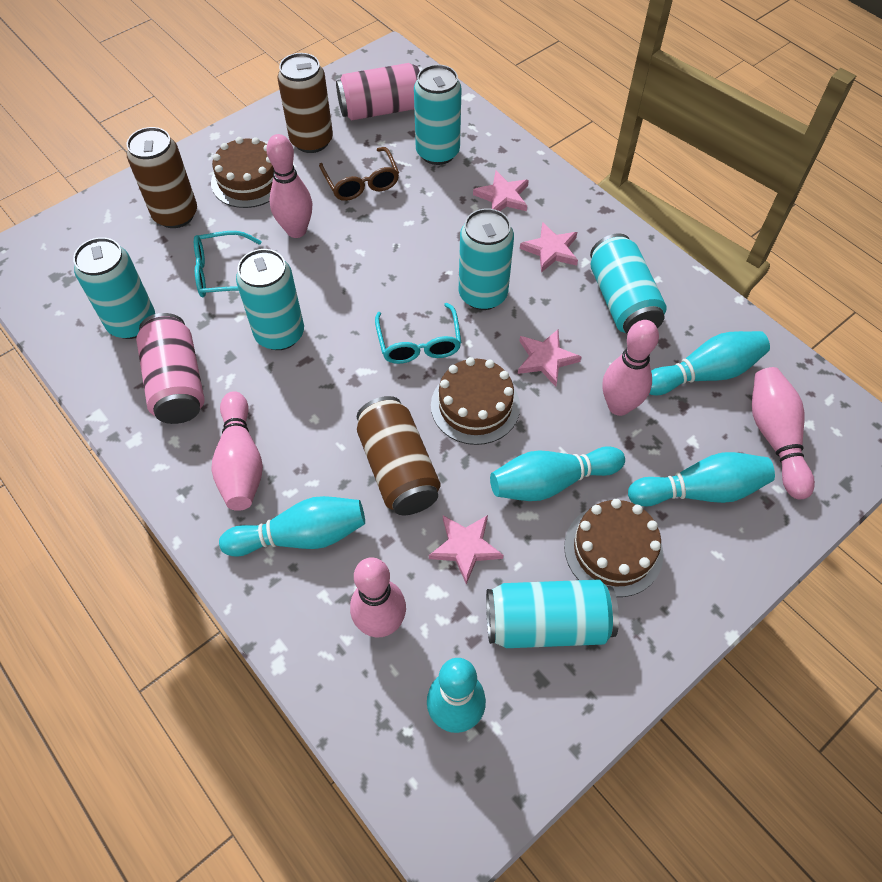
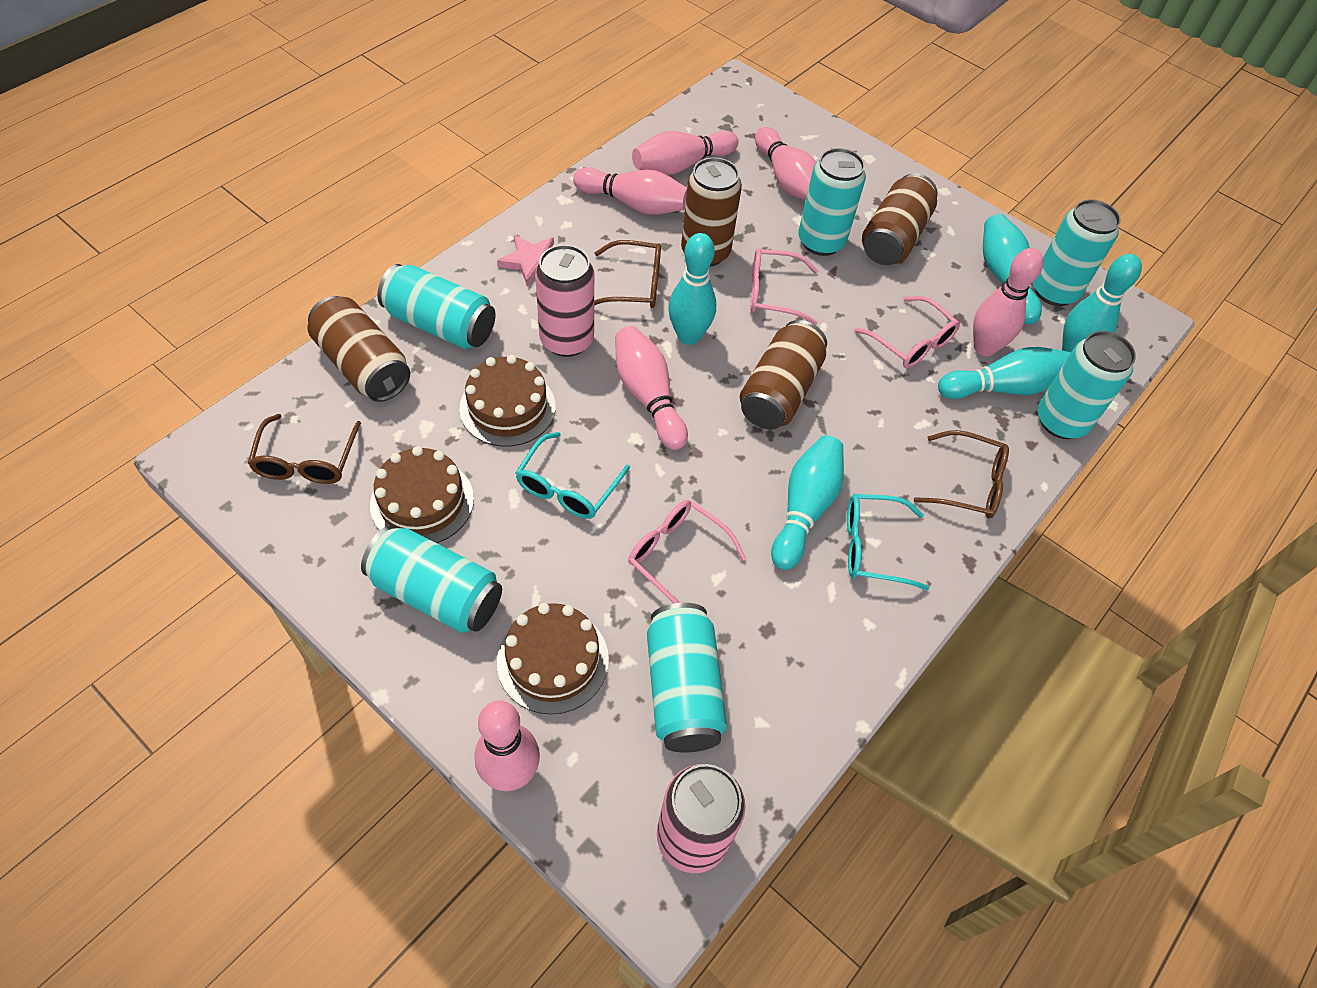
brown can: [127,127,197,228] [278,53,333,153] [357,396,440,515] = 3 -> [308,296,410,402] [681,157,742,267] [740,320,827,429] [862,173,938,265] = 4
brown glasses: [319,147,399,201] = 1 -> [248,414,361,484] [594,240,661,308] [914,430,1009,519] = 3
pink bowling pin: [212,391,263,511] [266,134,312,238] [350,557,406,637] [602,320,659,416] [752,367,815,499] = 5 -> [474,700,540,791] [573,167,687,215] [615,326,688,450] [632,130,738,175] [755,127,816,200] [973,248,1043,356] = 6
pink glasses: none = 0 -> [628,500,746,603] [750,248,818,325] [854,296,960,368] = 3
pink star: [429,515,504,584] [473,171,529,211] [518,330,581,387] [520,222,578,273] = 4 -> [497,235,554,286] = 1

